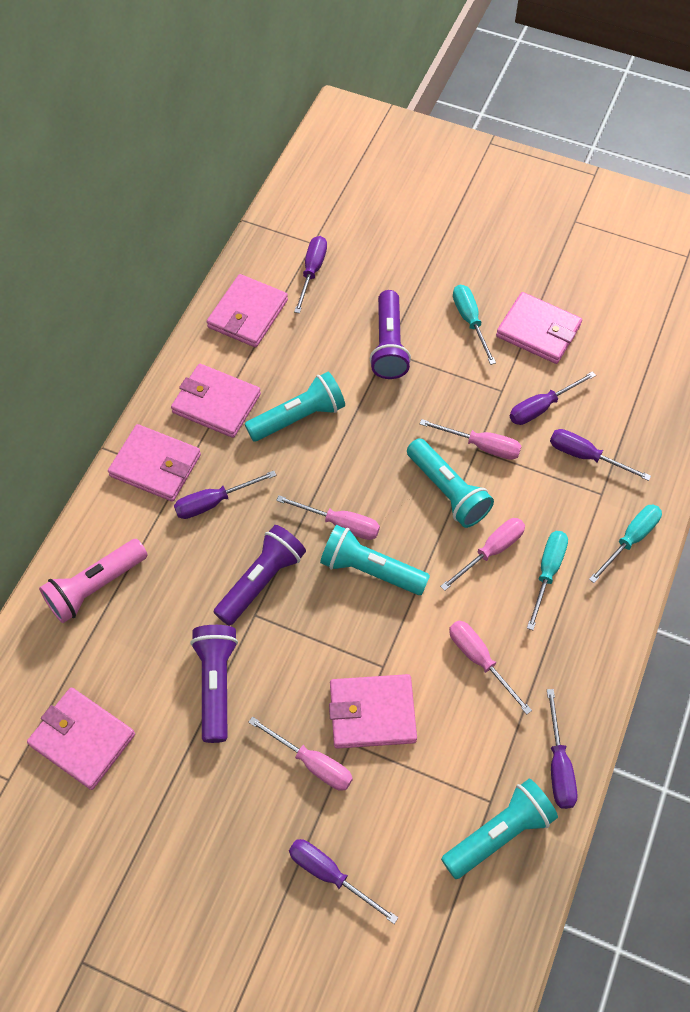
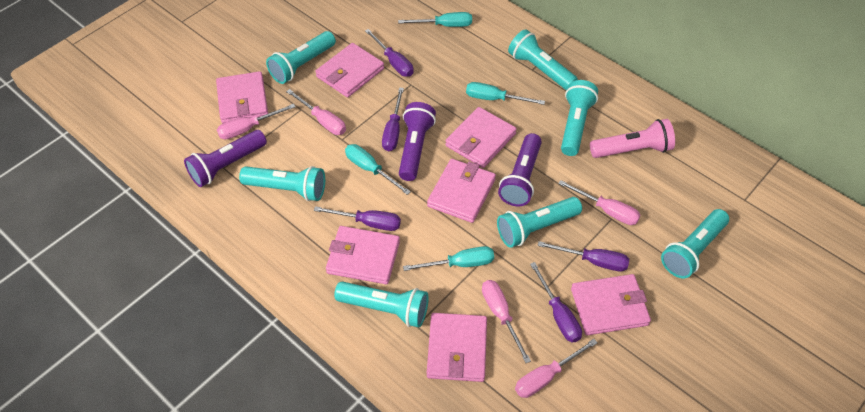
pink wallet: [27,687,135,790] [108,424,201,502] [171,364,261,438] [206,274,288,347] [329,674,417,749] [496,292,582,364] = 6 -> [216,71,268,123] [315,43,384,97] [326,226,400,284] [427,159,496,223] [427,313,487,382] [445,107,517,168] [571,274,651,335] = 7
purple screwdriver: [174,471,276,519] [289,839,398,924] [294,236,327,313] [510,371,596,425] [547,689,577,809] [550,429,651,481] = 6 -> [314,206,401,231] [365,29,413,77] [382,88,404,151] [530,262,582,343] [538,241,629,271] = 5
turquoise flashlight: [245,372,345,441] [320,525,430,595] [407,438,494,528] [441,779,558,879] = 4 -> [239,166,325,201] [266,31,336,84] [334,282,429,327] [497,197,582,248] [508,29,578,90] [561,80,598,156] [661,209,729,278] = 7
turquoise screwdriver: [453,285,496,365] [527,531,568,630] [589,504,662,583] = 3 -> [345,144,411,195] [398,12,472,27] [403,246,494,271] [466,82,545,105] = 4

